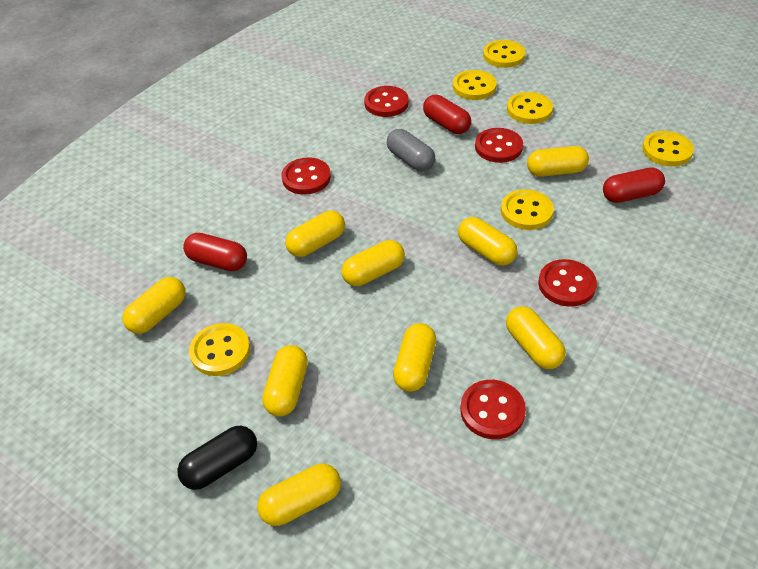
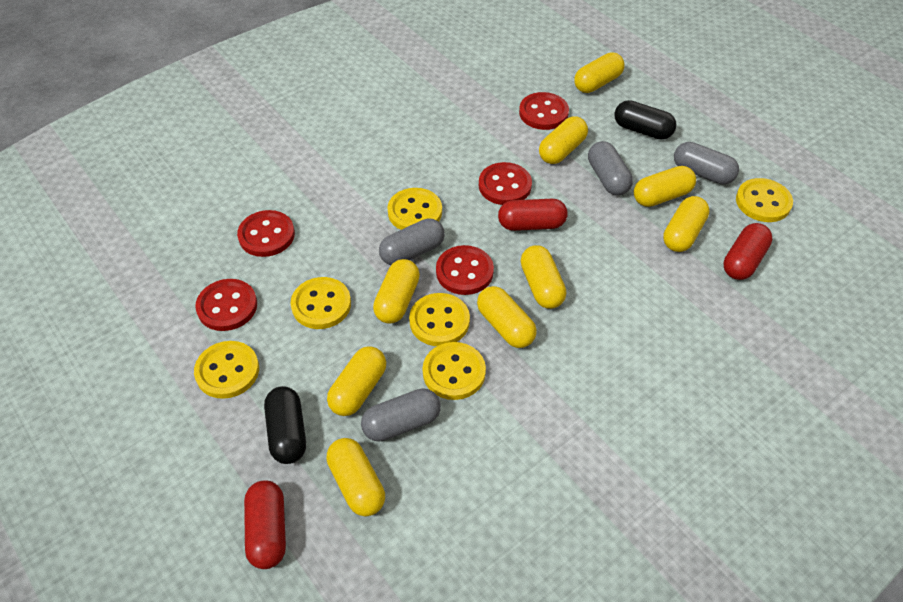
black capsule: [177,426,257,490] = 1 -> [264,386,306,464] [614,100,677,140] = 2
grey capsule: [387,129,435,171] = 1 -> [361,388,441,442] [379,218,445,265] [588,141,633,195] [674,142,739,185] = 4

